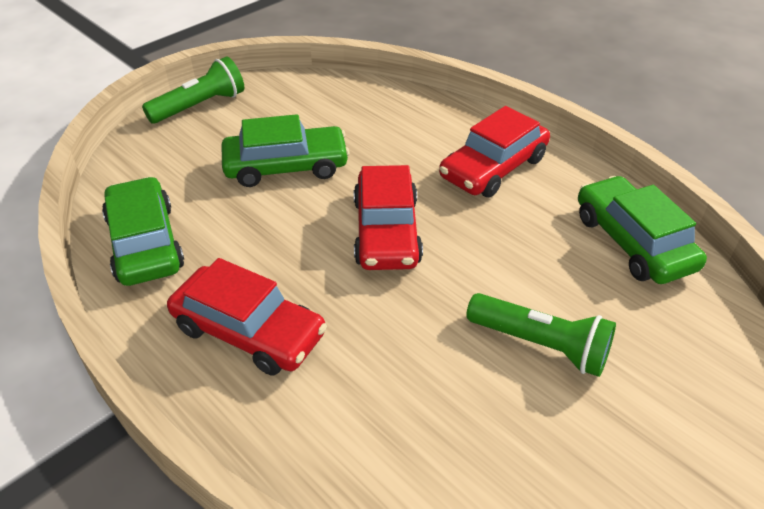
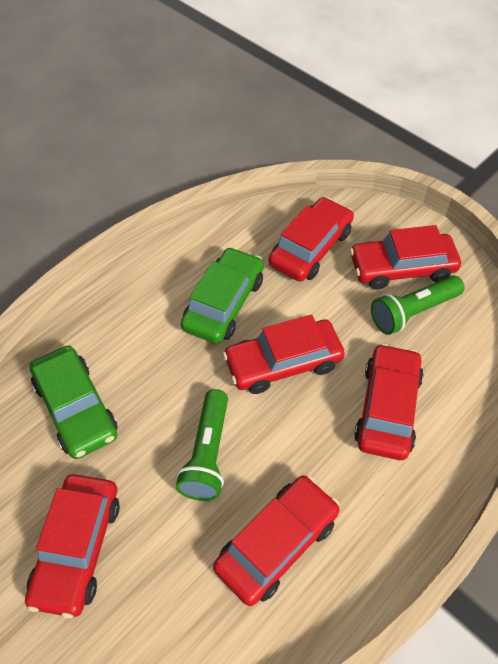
green car: [102,177,184,286] [222,114,350,187] [578,176,707,284] = 3 -> [29,345,118,459] [181,247,264,344] = 2
red car: [167,258,327,375] [354,165,423,270] [439,106,550,198] = 3 -> [25,474,120,618] [213,476,340,606] [223,315,345,394] [268,197,354,282] [350,225,461,290] [354,343,424,460] = 6

